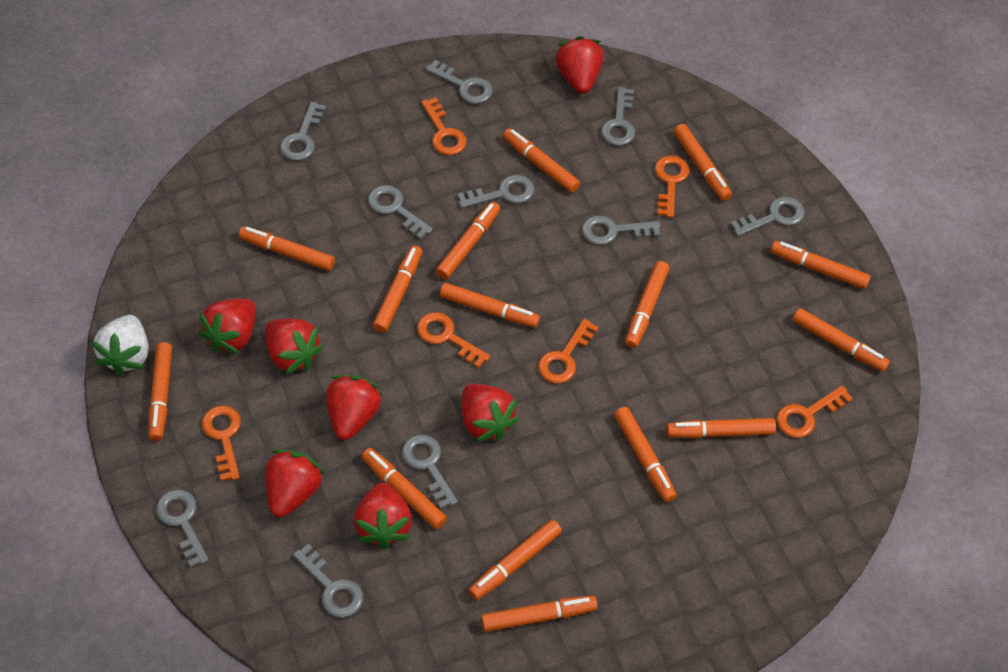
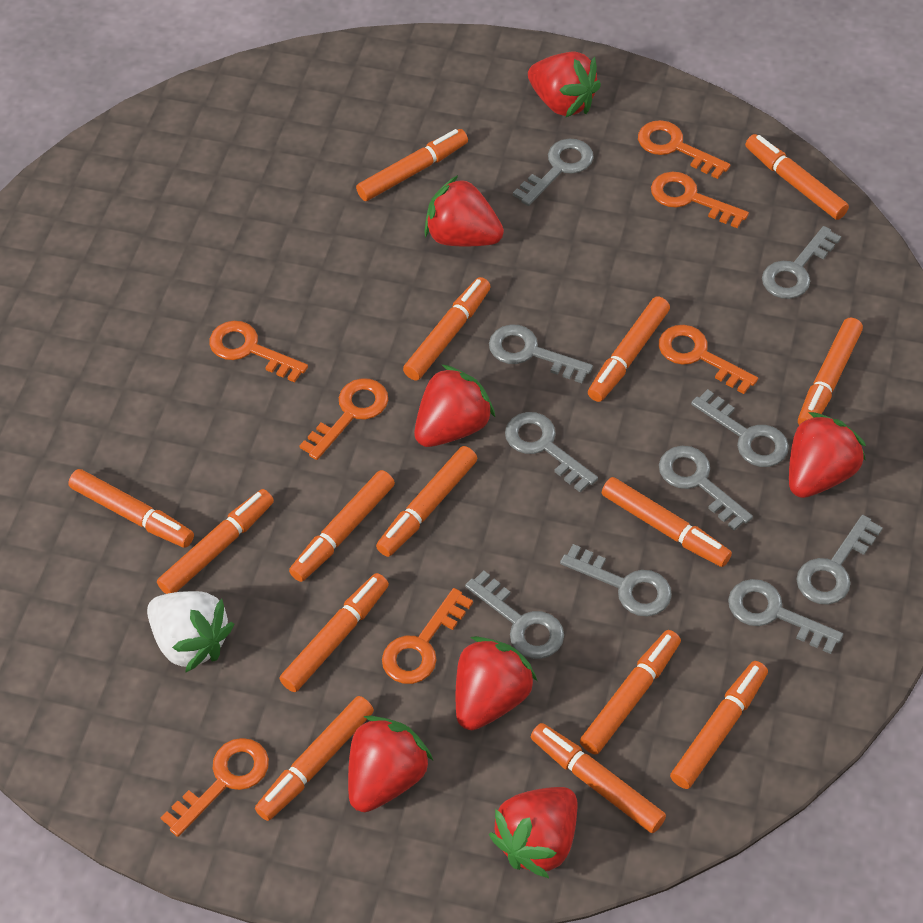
orange key: [202,405,241,481] [417,312,490,368] [421,98,467,155] [538,319,599,383] [655,155,689,218] [776,385,853,438] = 6 -> [160,738,269,837] [209,321,308,383] [299,378,388,460] [382,588,473,684] [638,120,730,179] [651,172,749,228] [659,325,758,394] = 7

